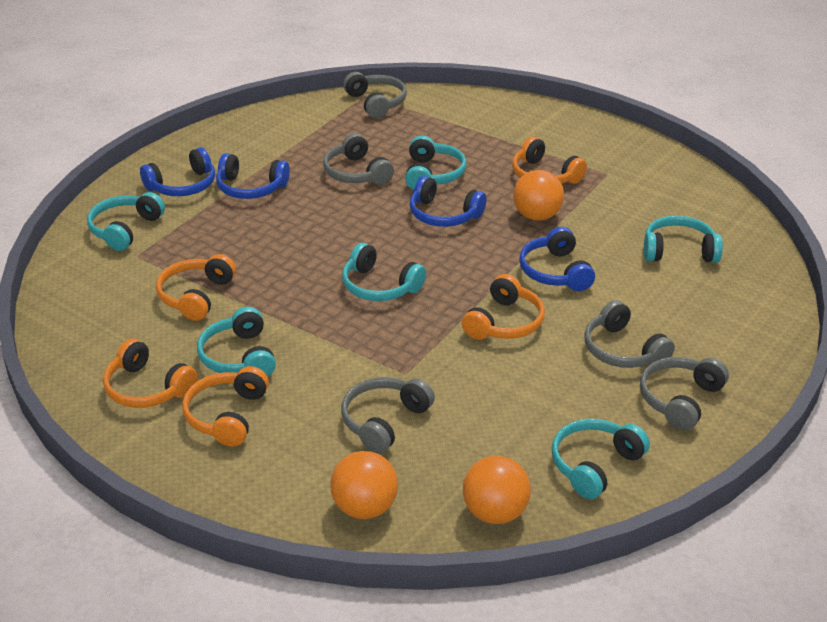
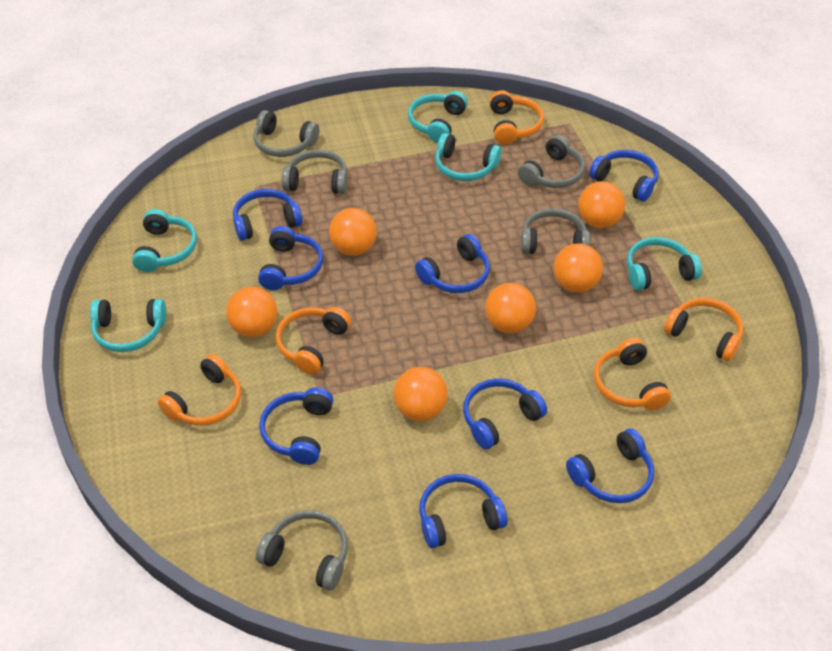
blue headphones: [140,147,215,196] [216,153,290,199] [409,176,486,227] [519,227,595,291] = 4 -> [233,189,303,241] [258,226,323,290] [259,387,333,465] [415,234,490,293] [419,474,507,548] [463,378,547,449] [566,428,654,503] [589,150,659,202] = 8
orange ball: [330,451,398,519] [463,456,531,524] [513,170,564,221] = 3 -> [226,287,277,337] [329,208,377,256] [394,367,448,421] [485,283,536,333] [554,243,603,292] [578,181,625,228] = 6
turquoise headphones: [87,192,165,251] [197,307,276,377] [342,243,426,301] [405,136,467,190] [552,419,650,499] [644,216,723,263] = 6 -> [90,299,167,352] [132,209,197,272] [408,91,468,143] [435,133,501,181] [627,237,702,291] = 5

